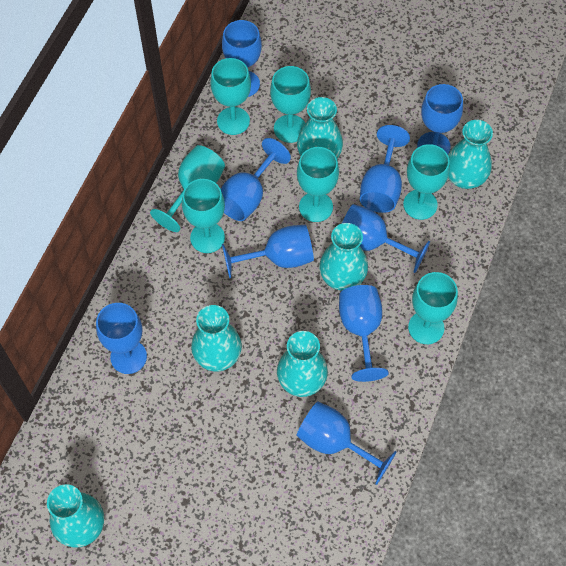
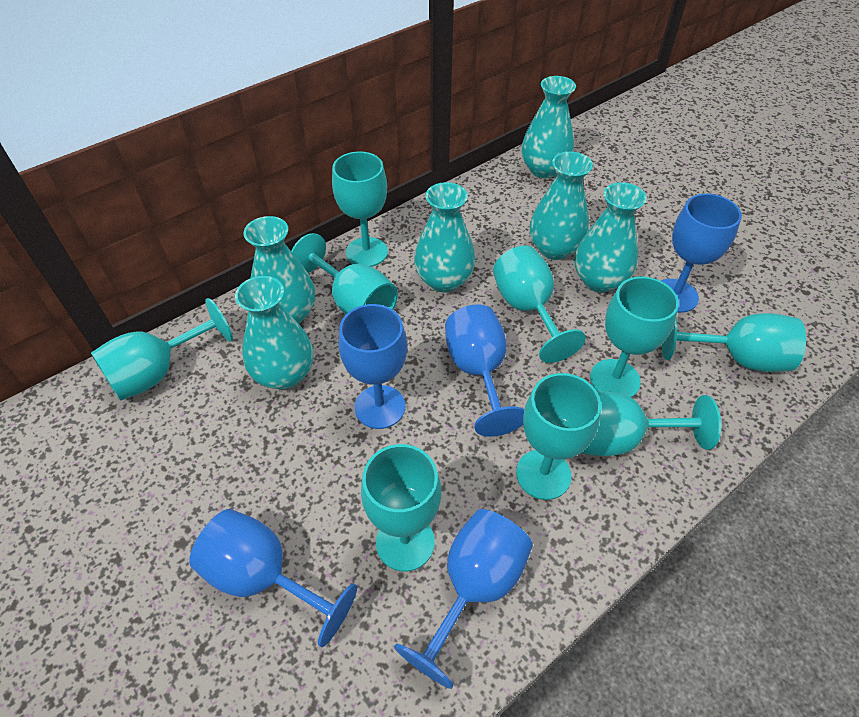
blue goblet: [96,303,147,374] [221,138,291,221] [222,20,262,97] [222,225,314,279] [296,401,397,485] [339,285,389,382] [342,204,430,273] [360,125,410,213] [417,84,463,154] = 9 -> [189,509,357,647] [339,304,407,429] [394,509,533,689] [445,305,524,437] [661,194,742,313] = 5
turquoise goblet: [150,145,225,232] [182,179,225,253] [210,58,251,135] [270,66,311,143] [297,147,339,222] [403,144,450,220] [408,272,458,344] = 7 -> [91,298,233,401] [291,233,398,315] [332,152,388,267] [361,444,441,571] [493,246,586,363] [516,373,601,500] [580,391,721,456] [590,277,679,397] [662,313,806,372] = 9

